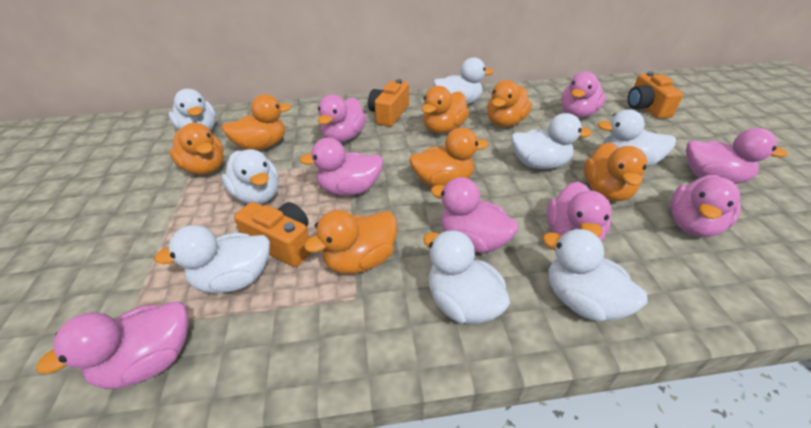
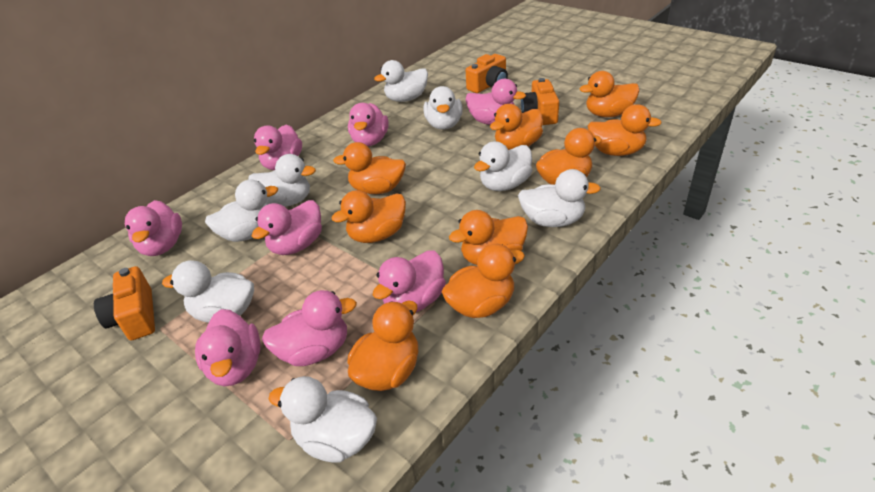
orange duck: [169,123,224,175] [222,94,291,151] [304,210,397,274] [409,127,488,187] [422,86,469,133] [487,80,532,127] [584,142,647,201] = 7 -> [332,190,406,243] [333,142,406,194] [347,301,418,391] [442,244,525,318] [449,210,528,265] [490,104,543,150] [536,128,602,185] [579,71,640,117] [588,104,662,156] = 9

